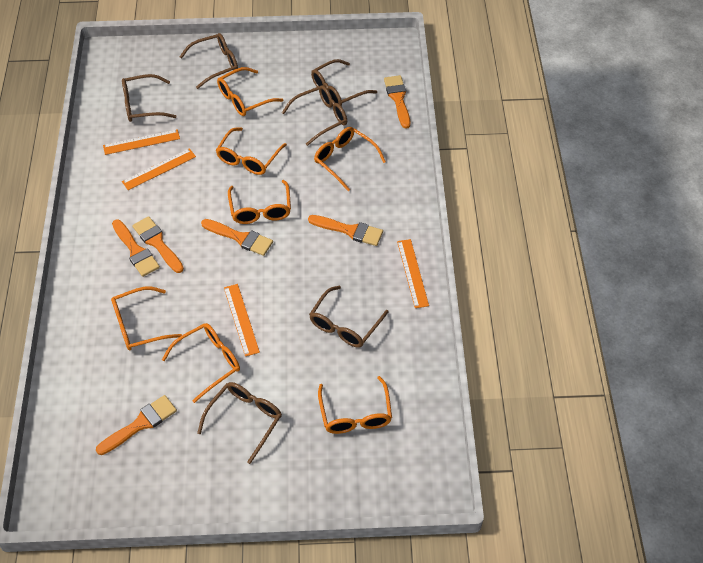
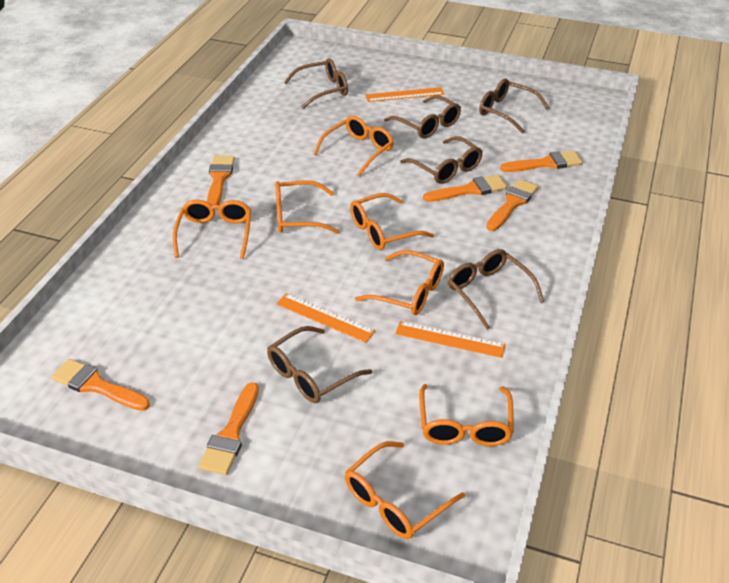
orange ruler: [103,129,180,155] [122,148,196,190] [224,284,260,357] [397,239,429,308] = 4 -> [276,293,375,343] [365,87,444,102] [395,321,506,358] = 3

